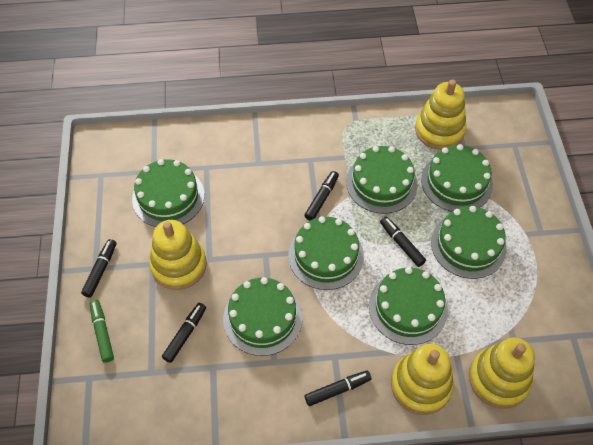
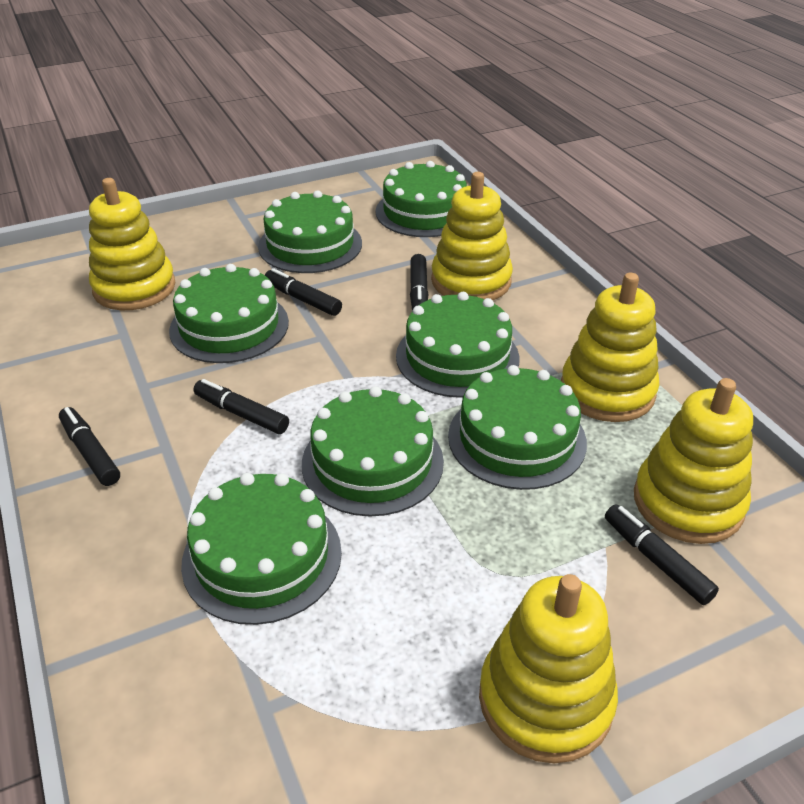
green marker: [89,300,114,363] = 1 -> none = 0
yellow stacking toy: [149,220,207,290] [391,344,454,415] [415,80,466,150] [469,338,535,409] = 4 -> [89,178,176,310] [431,172,513,300] [479,574,618,763] [561,273,659,422] [634,378,753,544] = 5

